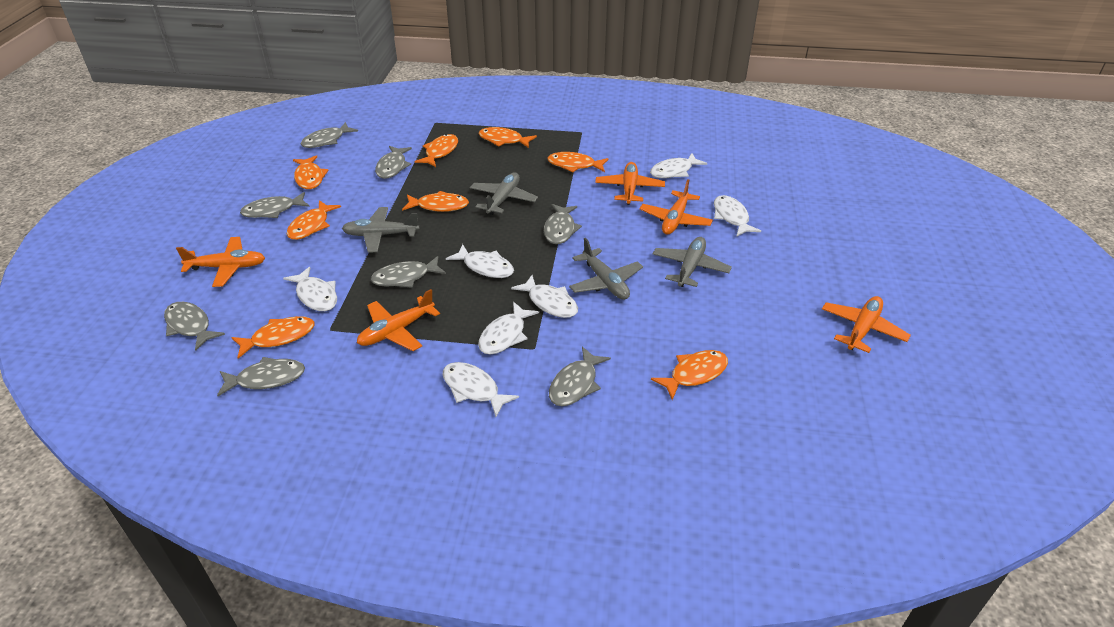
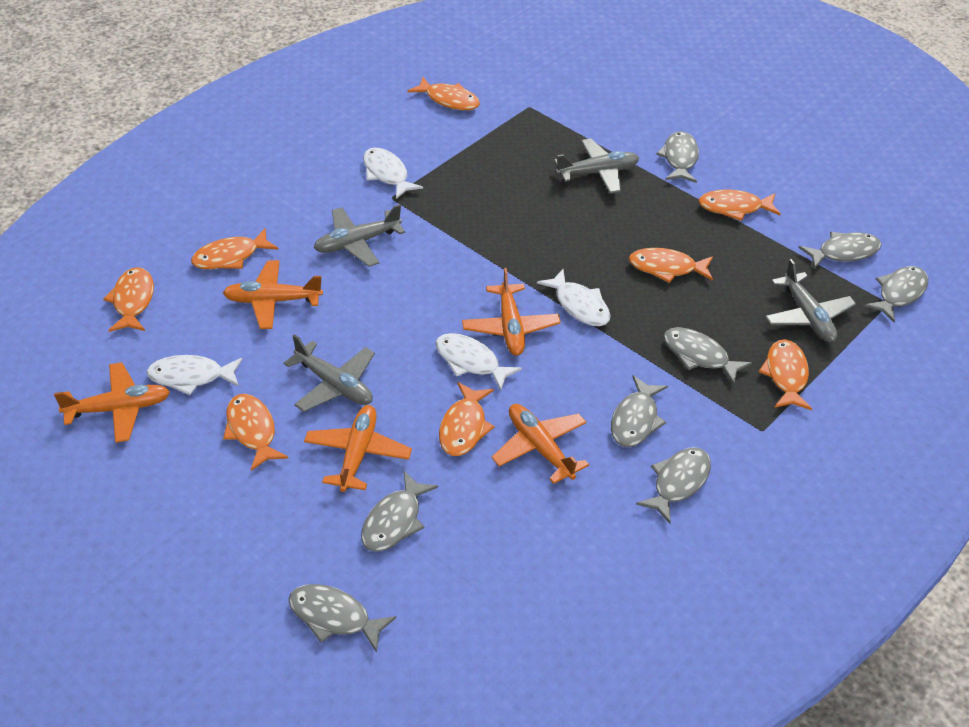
white fish: [283,267,337,311] [443,362,519,417] [446,244,514,278] [478,302,539,354] [511,275,578,318] [650,153,707,178] [714,195,761,237] = 7 -> [146,355,242,395] [363,148,423,199] [435,333,522,391] [537,269,611,326] = 4

